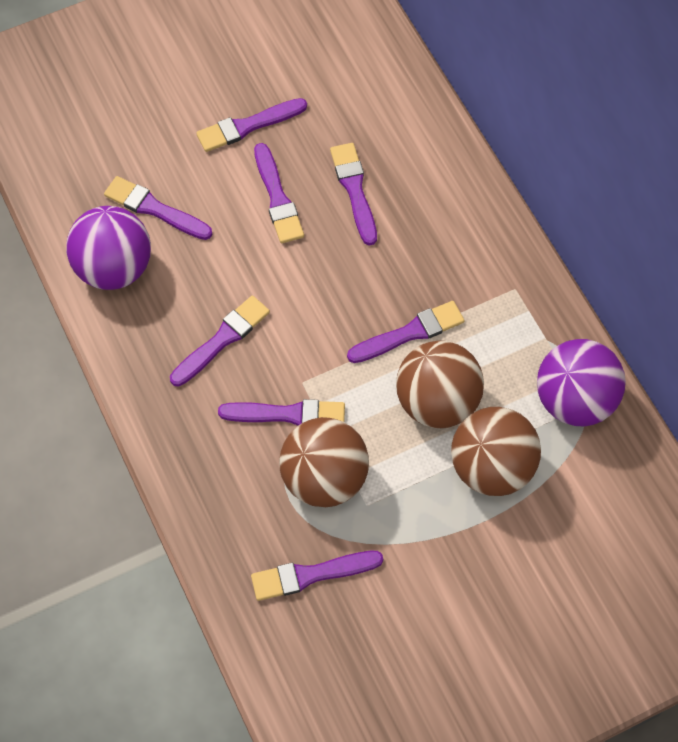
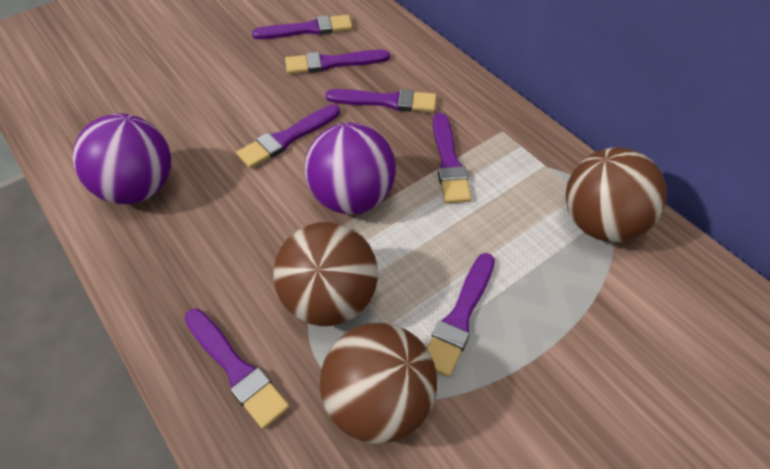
purple brush: [104,176,212,240] [170,295,270,386] [196,98,307,152] [218,399,345,426] [251,551,383,601] [254,143,304,243] [330,143,377,246] [347,301,465,363] = 8 -> [185,309,290,429] [236,104,340,169] [252,15,353,39] [285,50,390,74] [325,89,437,112] [427,253,495,377] [433,113,471,203] = 7

